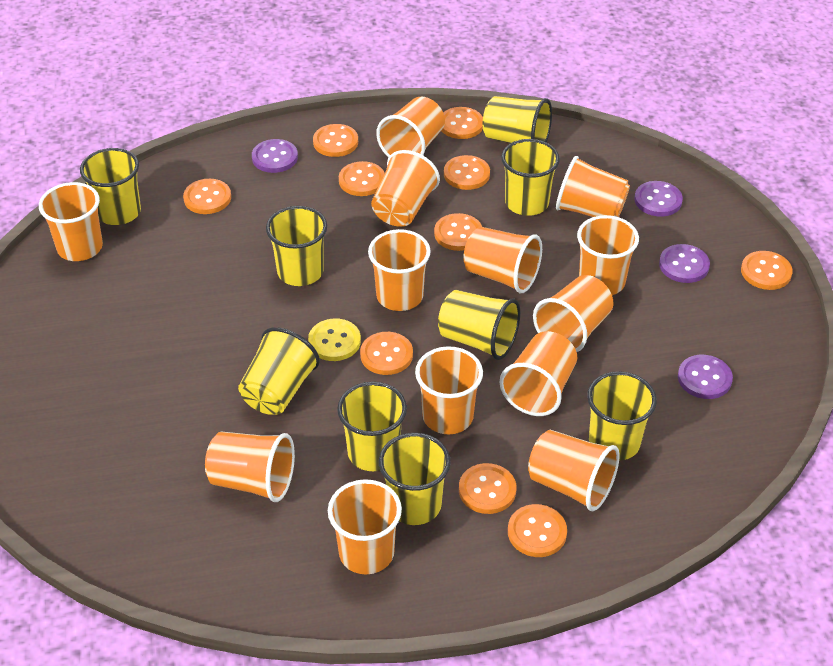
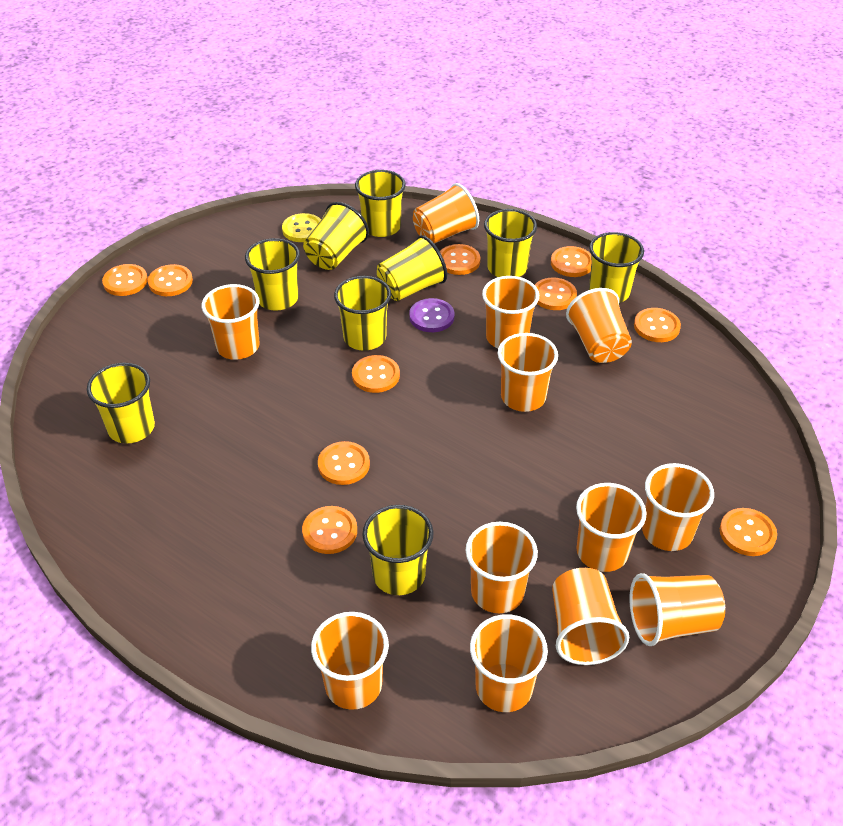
orange cup: [39,182,103,261] [205,431,295,502] [328,479,402,575] [368,229,431,311] [371,150,440,227] [376,97,445,157] [415,346,483,434] [463,227,542,293] [499,331,577,416] [528,430,619,511] [533,275,613,352] [556,156,630,217] [577,215,639,295] = 13 -> [202,284,260,360] [311,612,389,710] [413,183,479,244] [466,522,538,613] [470,614,548,712] [482,276,539,348] [498,333,558,412] [552,568,629,665] [566,288,632,363] [576,483,646,572] [630,573,725,646] [642,463,714,551] = 12
purple button: [252,139,298,173] [634,181,683,217] [659,244,710,283] [678,355,733,399] = 4 -> [409,298,454,332] = 1

